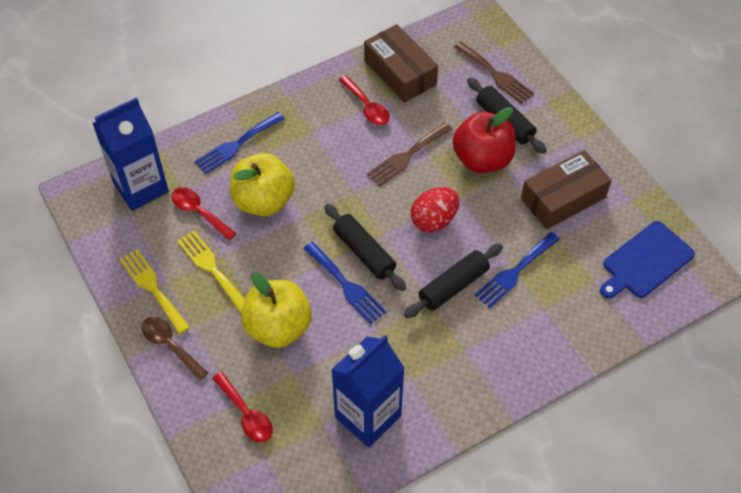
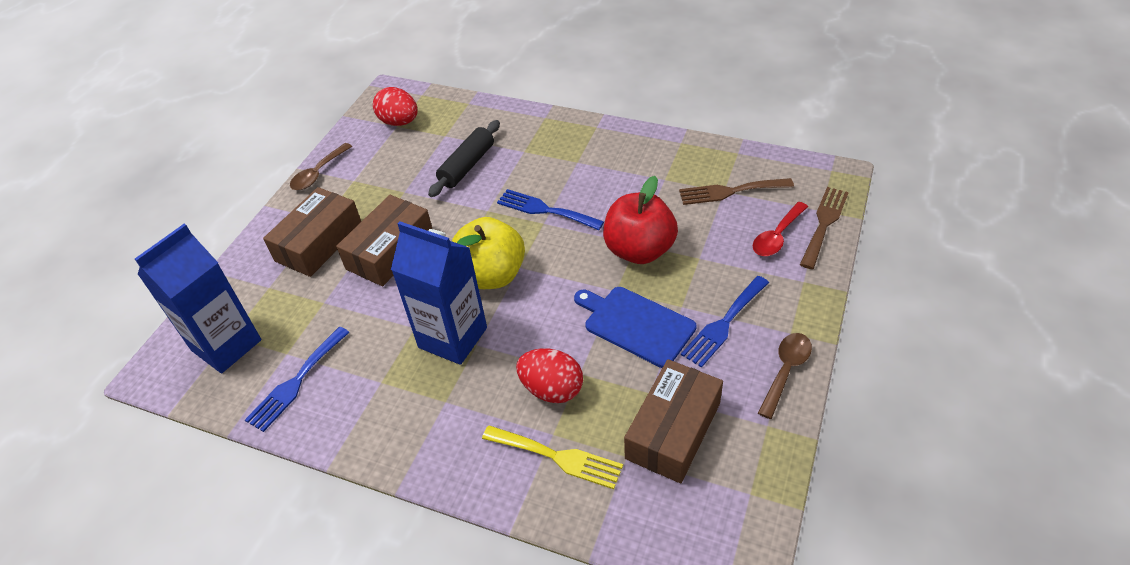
black rolling pin: [324,204,406,291] [404,244,503,318] [467,78,547,154] = 3 -> [428,120,500,197] = 1
brown box: [364,24,438,103] [521,150,612,229] = 2 -> [263,187,361,277] [336,195,432,286] [624,359,723,483] = 3
brown spoon: [141,317,208,381] = 1 -> [290,143,352,190] [758,333,812,419] = 2
red egg: [411,187,459,233] = 1 -> [373,87,417,126] [516,349,583,403] = 2
red spoon: [171,187,237,240] [212,372,273,442] [339,75,390,125] = 3 -> [753,202,808,256] = 1
yellow apple: [230,153,295,216] [241,272,312,348] = 2 -> [452,217,525,289] = 1
yellow fork: [119,249,190,334] [177,231,245,313] = 2 -> [482,425,623,489] = 1

